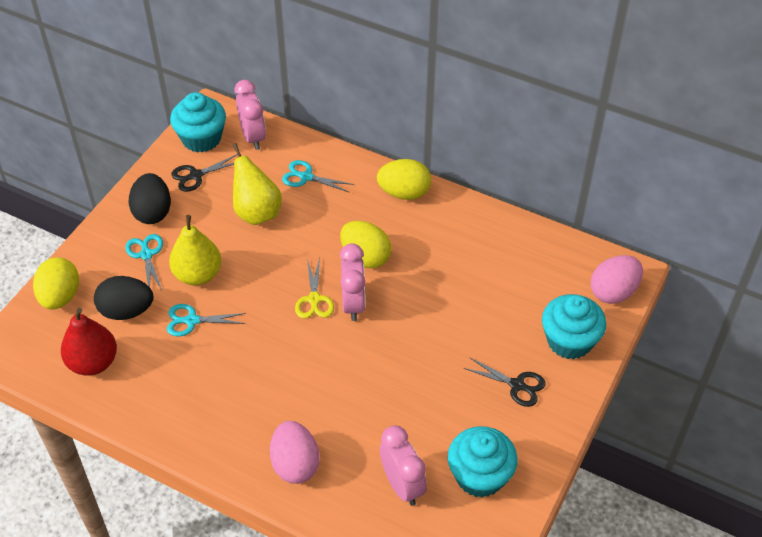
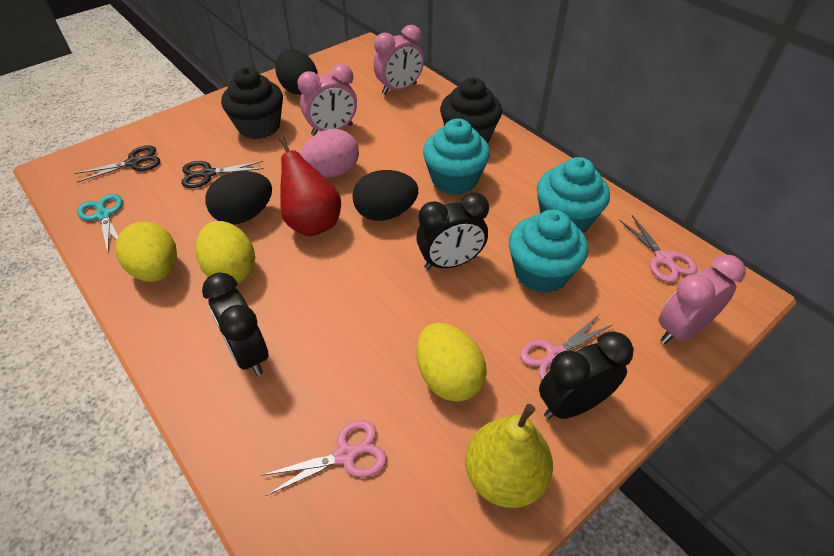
black clock: none = 0 -> [202,272,268,376] [416,192,489,270] [539,331,634,419] = 3
black cupcake: none = 0 -> [221,68,283,139] [440,78,502,143] = 2
black egg: [94,276,153,320] [129,173,171,224] = 2 -> [205,171,272,224] [275,49,318,95] [352,170,418,221] = 3
pink egg: [270,421,319,484] [591,255,643,304] = 2 -> [300,129,359,177] = 1
pink scissors: none = 0 -> [261,420,387,496] [520,315,612,380] [619,215,697,282] = 3
turquoise scissors: [125,234,163,291] [167,304,246,337] [282,160,354,192] = 3 -> [77,194,123,253] = 1
yellow pear: [169,215,221,285] [232,143,282,225] = 2 -> [465,404,553,508] = 1
yellow scissors: [295,258,334,319] = 1 -> none = 0

